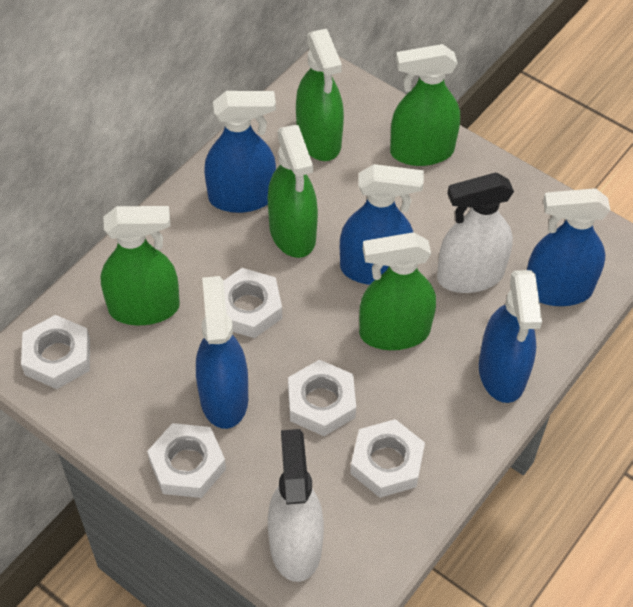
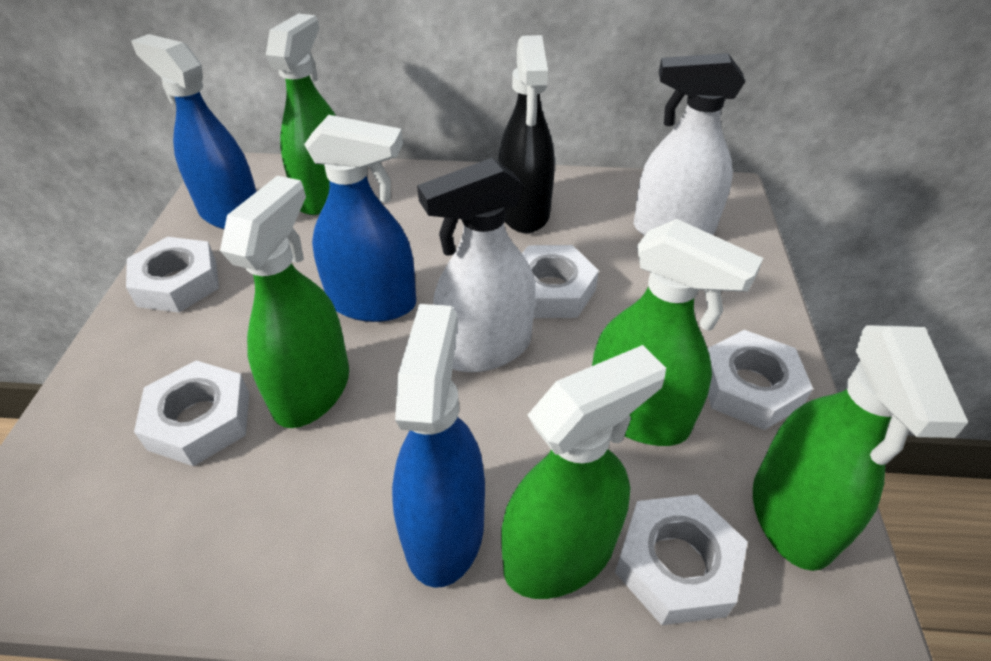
black spray bottle: none = 0 -> [498,35,555,233] = 1
blue spray bottle: [196,276,248,429] [204,91,276,213] [340,164,424,285] [479,270,542,403] [527,188,611,306] = 5 -> [131,34,257,229] [304,115,416,322] [392,304,485,588] = 3

